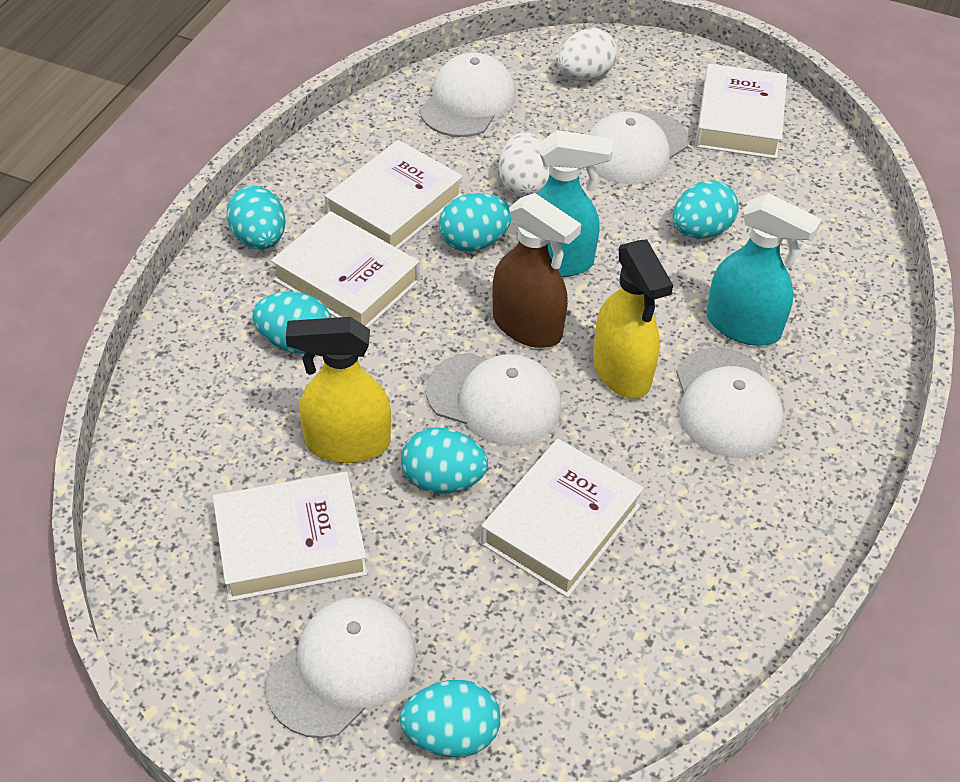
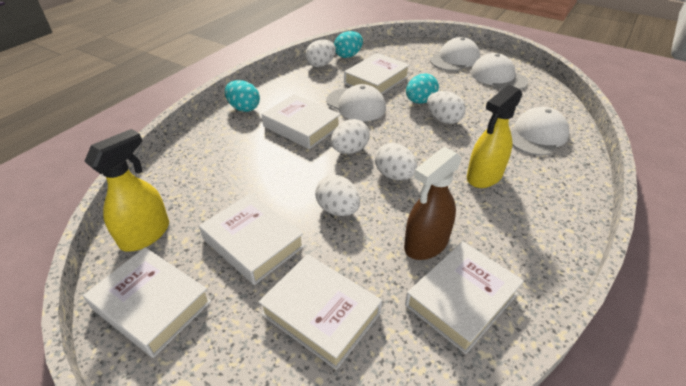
turquoise egg: [227,186,286,249] [252,291,331,354] [400,680,501,757] [401,427,488,493] [439,193,512,252] [673,180,739,238] = 6 -> [225,80,260,112] [334,31,363,58] [406,73,439,104] = 3
turquoise spray bottle: [518,130,613,277] [707,193,822,346] = 2 -> none = 0
white book: [213,472,368,601] [271,211,420,328] [325,140,463,249] [481,439,644,598] [695,64,787,159] = 5 -> [83,247,212,358] [199,193,305,285] [258,254,382,370] [262,94,341,149] [344,53,410,94] [405,241,524,354] = 6
white cap: [265,597,416,738] [420,53,516,137] [426,353,562,446] [588,110,689,184] [676,348,784,458] = 5 -> [326,84,386,121] [430,37,480,71] [471,53,529,90] [511,107,569,156] = 4
white egg: [499,132,550,197] [558,28,617,81] = 2 -> [305,39,336,67] [315,175,360,216] [331,119,370,154] [375,143,417,180] [427,91,466,124] = 5

